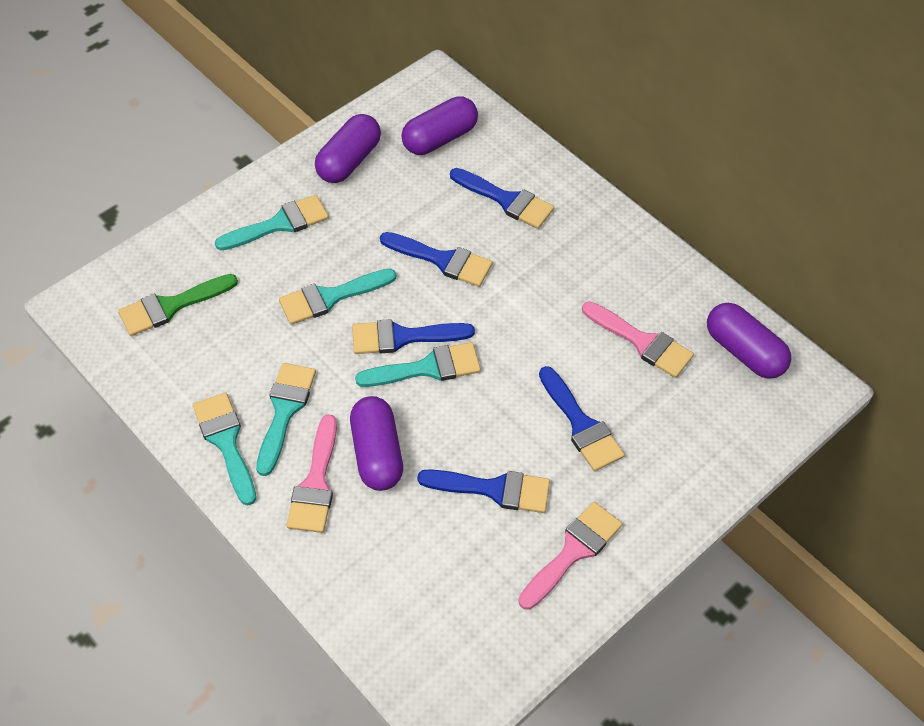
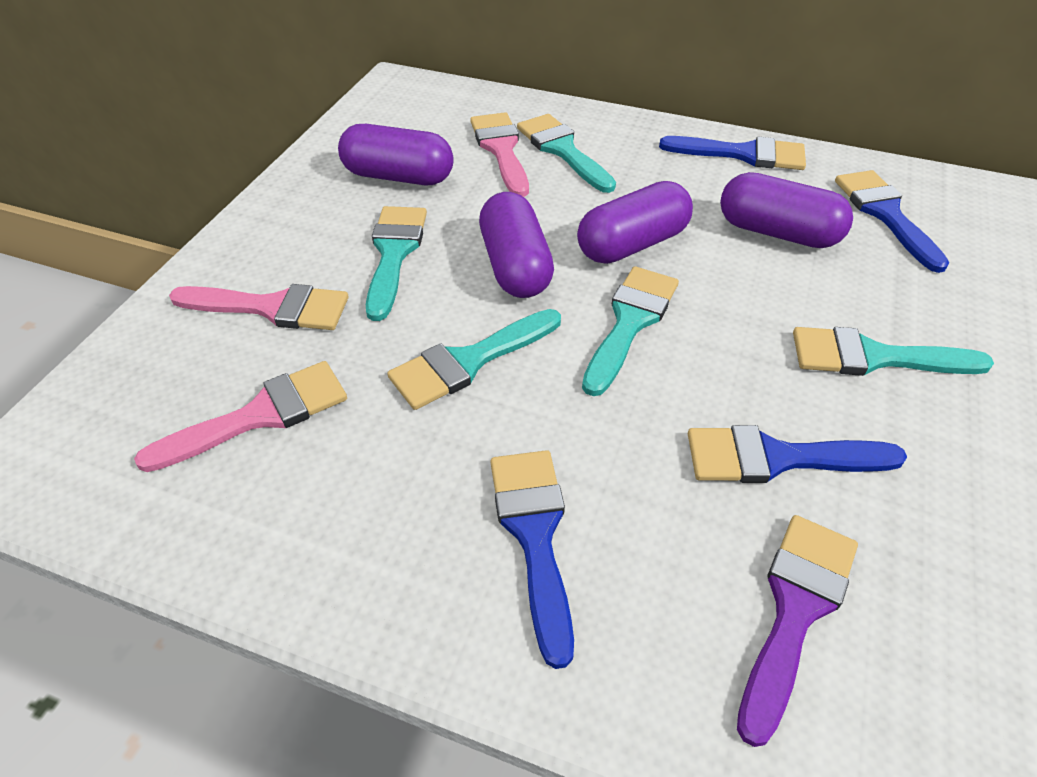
blue brush: [352,319,475,354] [380,232,493,287] [417,469,550,513] [450,168,554,229] [539,366,625,471] = 5 -> [490,450,574,669] [659,136,806,170] [688,425,907,483] [835,170,949,273] = 4
green brush: [118,274,238,336] = 1 -> none = 0
purple brush: none = 0 -> [737,515,858,747] = 1

